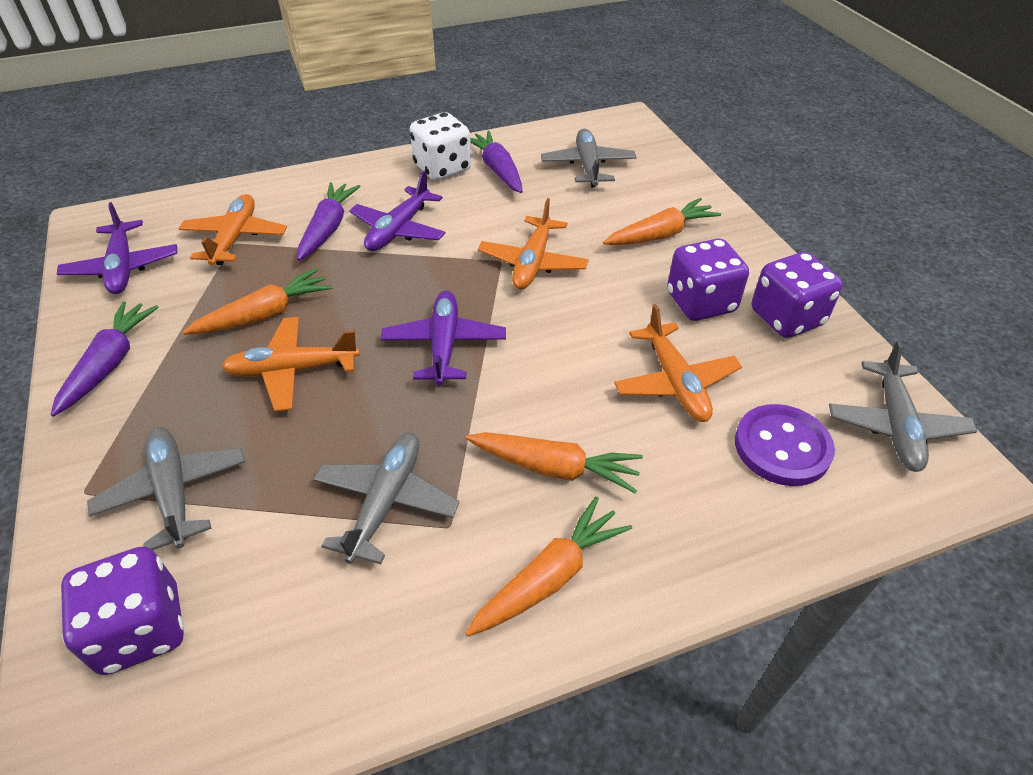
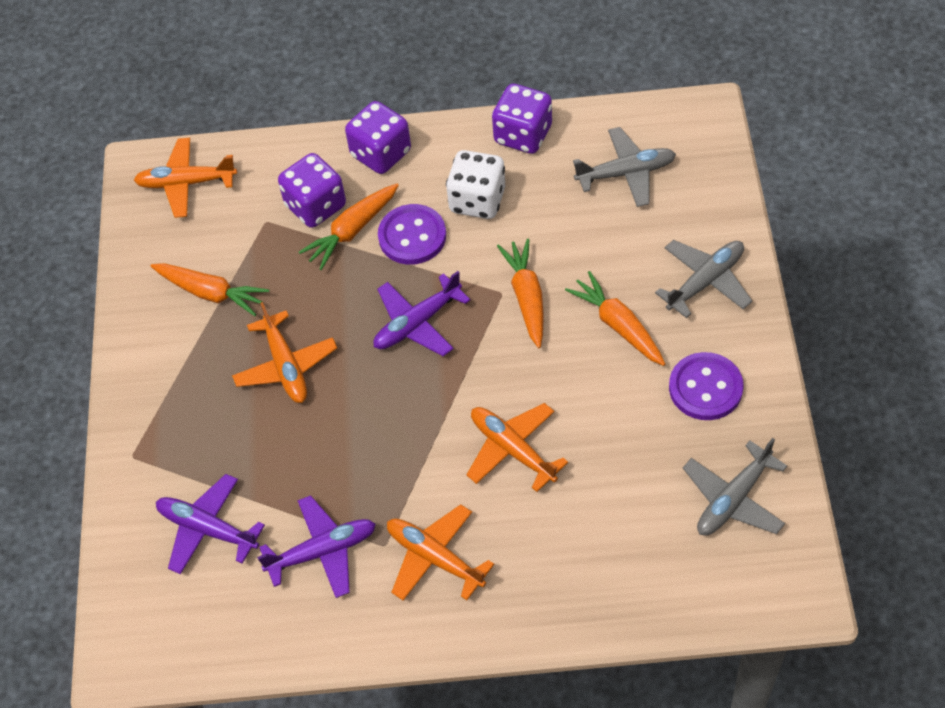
grey plane: [87,427,245,550] [313,433,460,564] [541,129,637,187] [829,341,977,472] = 4 -> [573,127,676,207] [655,240,752,318] [683,438,787,536] = 3
purple button: [735,404,835,486] = 1 -> [378,204,446,265] [669,352,743,420] = 2
purple carrot: [51,301,159,416] [297,182,361,261] [470,131,523,193] = 3 -> none = 0

